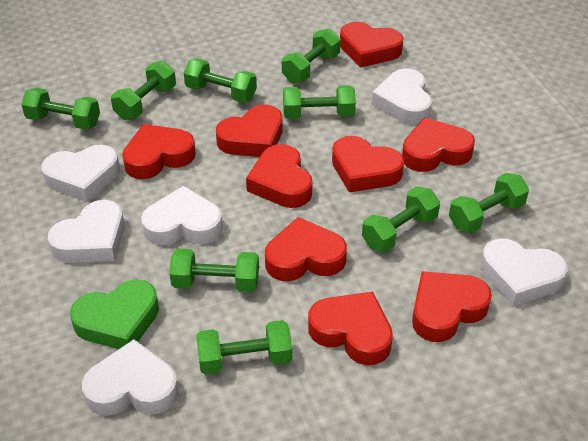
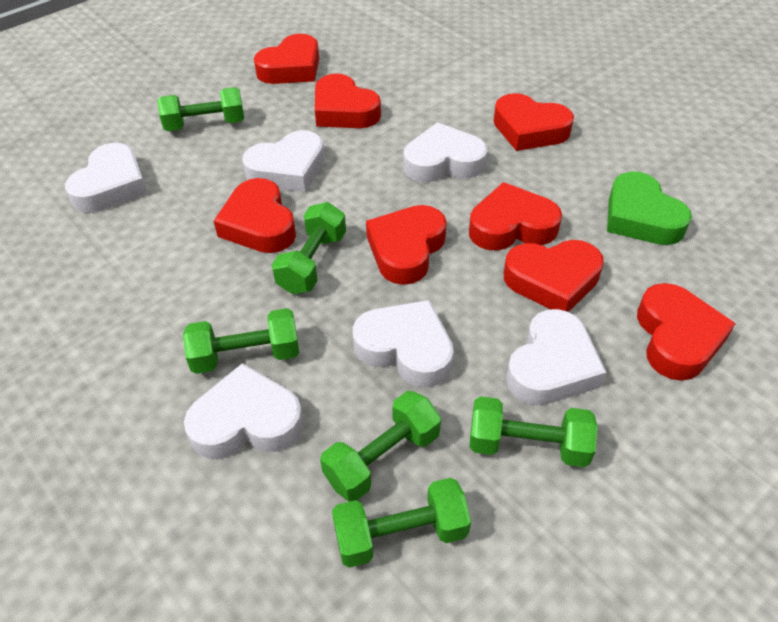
green dumbbell: [21,88,100,130] [111,61,176,120] [169,248,259,292] [184,58,257,103] [196,320,292,375] [282,29,341,83] [283,85,356,119] [362,187,440,252] [449,173,529,233] = 9 -> [157,87,244,131] [183,308,299,374] [272,202,346,294] [320,391,441,501] [332,478,471,568] [469,396,598,467] = 6
red heart: [122,124,196,179] [216,105,283,157] [246,144,312,208] [265,217,347,281] [308,292,393,365] [332,136,404,192] [340,22,404,68] [402,117,475,172] [412,271,492,342] = 9 -> [214,178,296,253] [254,34,319,84] [315,74,381,128] [366,205,447,285] [469,182,562,250] [494,93,574,151] [504,240,604,312] [637,283,736,381] = 8

